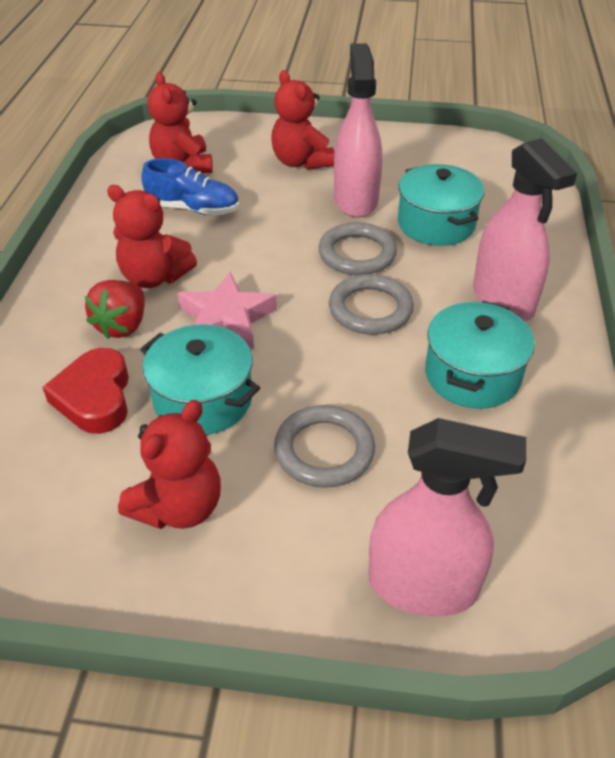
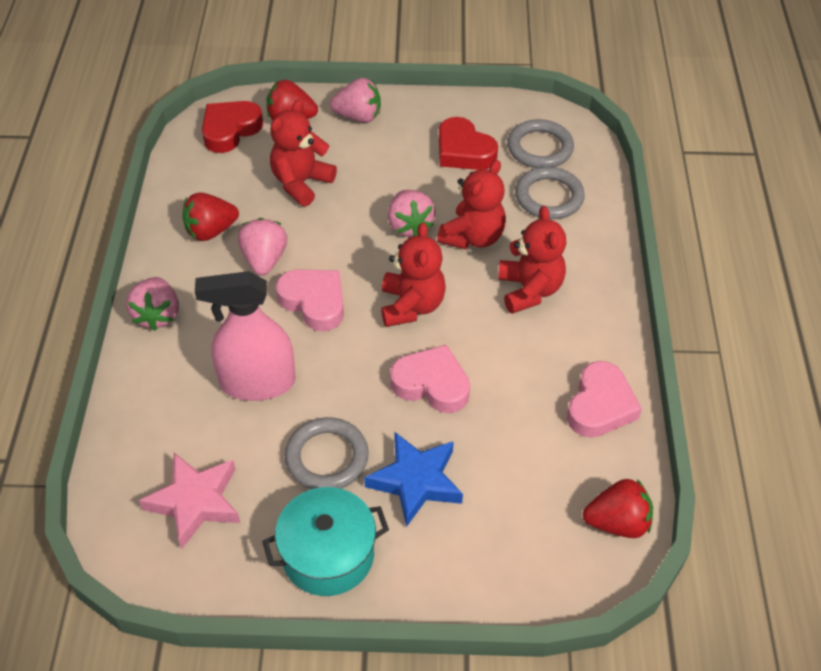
blue shoe: [141,158,239,216] = 1 -> none = 0
blue star: none = 0 -> [364,431,463,527] = 1
pink heart: none = 0 -> [276,270,344,331] [390,345,470,413] [567,361,642,438] = 3
pink spray bottle: [334,43,382,218] [368,418,527,617] [473,138,577,321] = 3 -> [195,271,295,401] = 1
pink strawberry: none = 0 -> [126,277,179,331] [238,218,287,276] [330,78,381,123] [388,190,435,237] = 4
red heart: [42,348,129,434] = 1 -> [202,101,263,153] [439,117,498,170] = 2
red strawberry: [85,280,145,339] = 1 -> [182,192,239,241] [266,80,318,120] [583,479,653,538] = 3
turquoise pot: [140,324,260,435] [398,164,485,246] [425,301,535,409] = 3 -> [262,487,389,596] = 1

